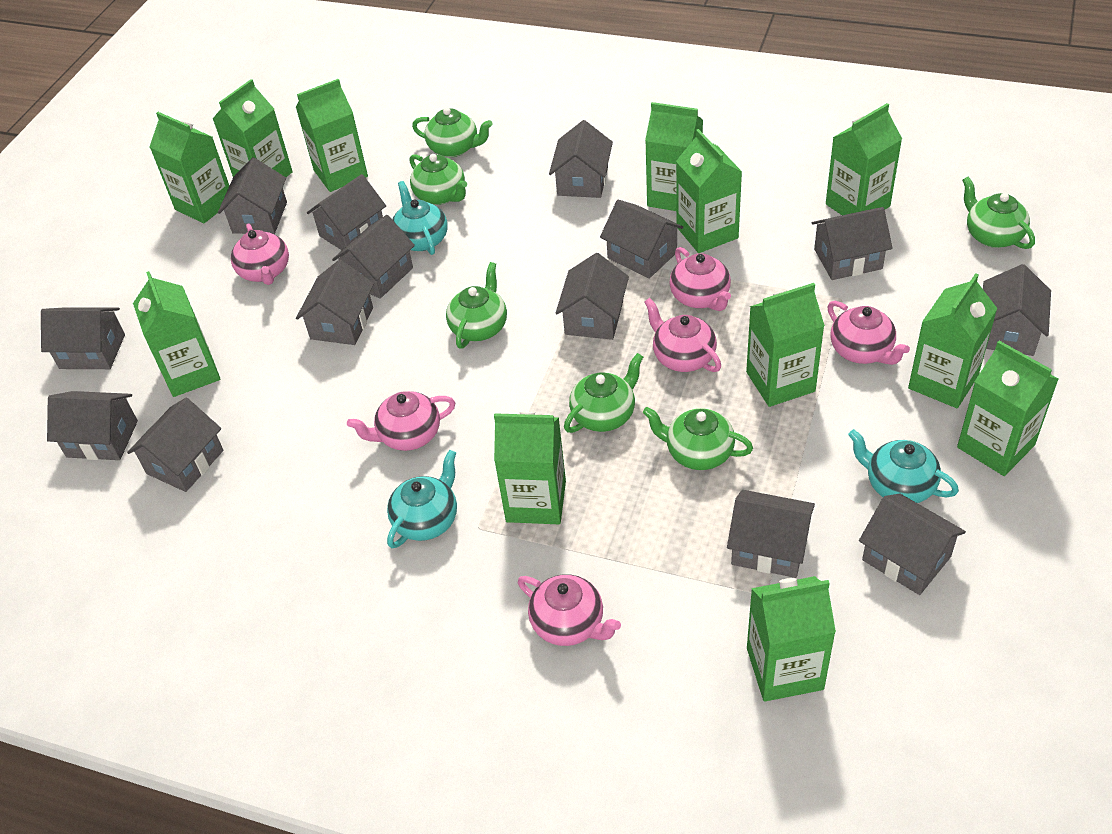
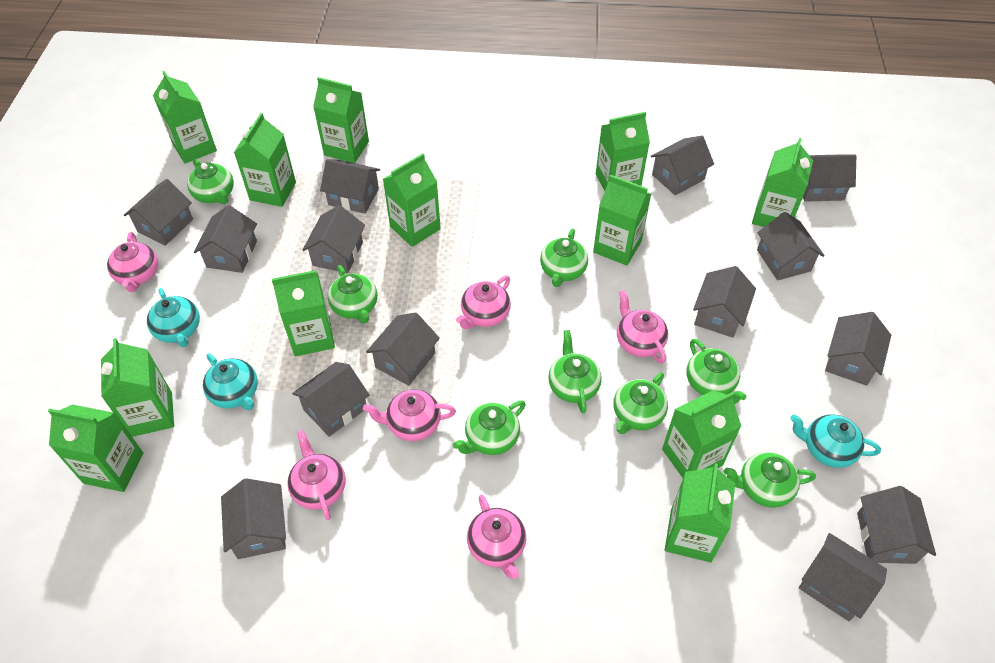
green teapot: [410,154,467,205] [412,107,493,157] [446,262,507,349] [564,353,643,433] [643,407,753,470] [962,177,1035,249] = 6 -> [187,158,234,204] [328,265,378,324] [453,400,526,455] [540,228,588,287] [548,330,602,413] [614,372,668,434] [686,339,746,404] [724,452,816,508] = 8

